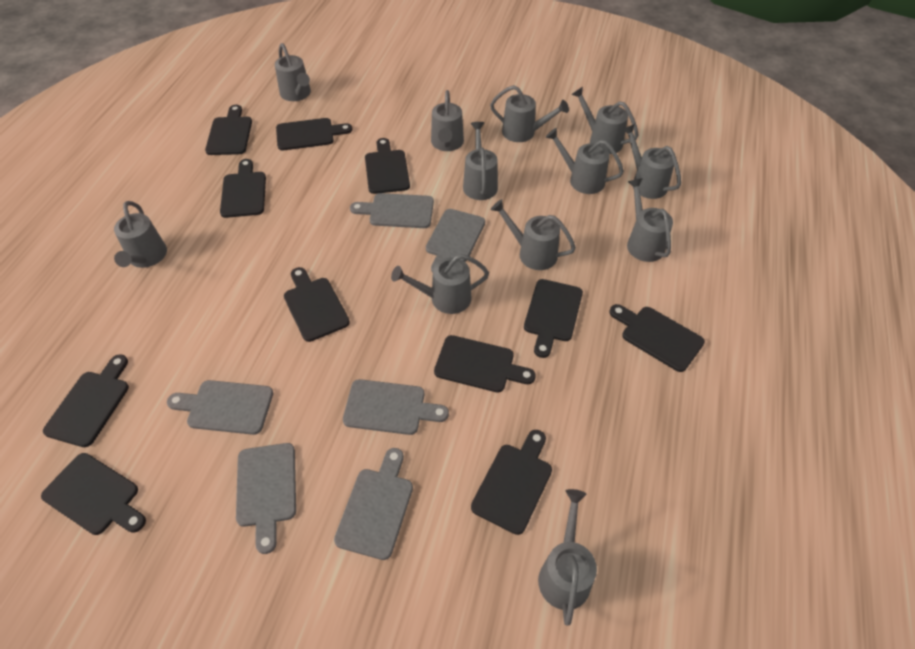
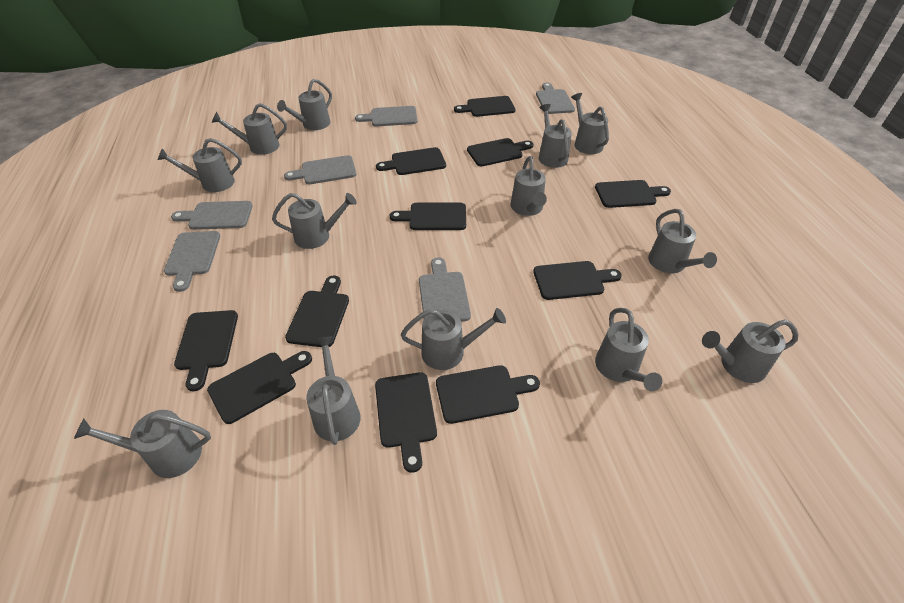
grey watering can: [114,201,167,268] [275,43,311,101] [391,254,489,314] [431,90,464,151] [463,122,498,200] [490,85,569,142] [491,199,576,270] [538,489,597,626] [546,128,624,194] [571,87,638,154] [622,124,681,199] [627,178,673,262] = 12 -> [74,410,211,478] [158,138,242,192] [212,103,287,155] [272,193,357,249] [277,79,332,130] [306,336,360,445] [401,308,506,370] [511,156,547,216] [539,104,572,168] [571,93,609,154] [595,308,662,391] [648,209,717,273] [702,319,799,383] = 13

